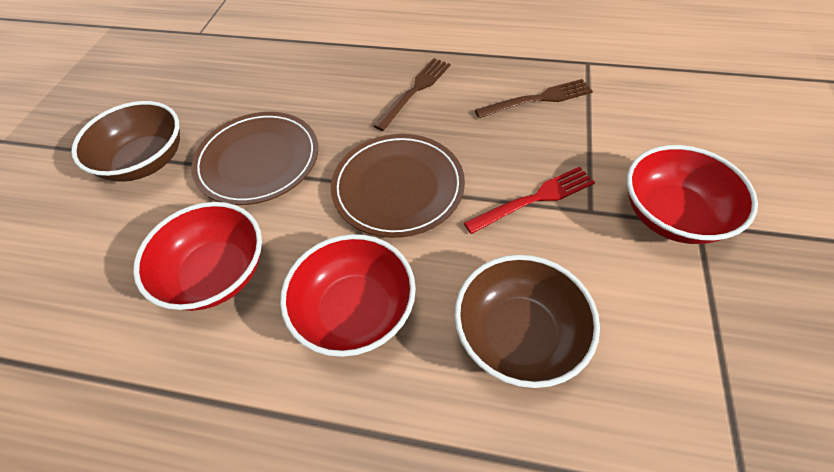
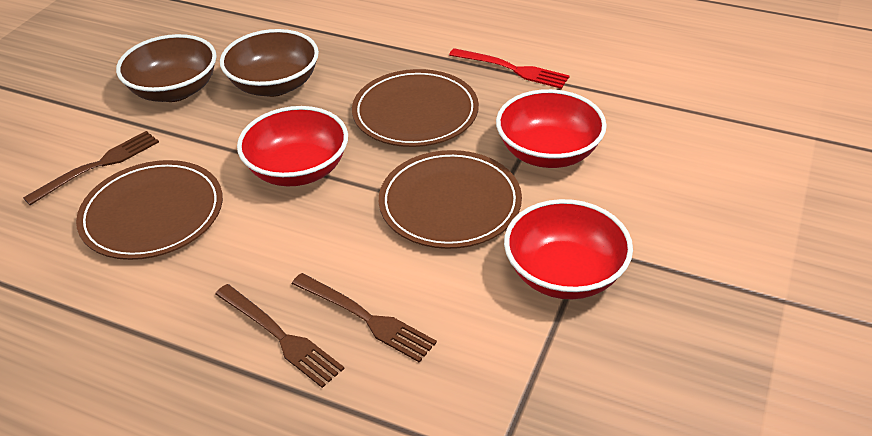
brown fork: [374,58,451,131] [475,79,593,118] = 2 -> [23,131,159,205] [215,284,345,388] [292,273,437,363] = 3
brown plate: [191,112,318,205] [331,134,465,238] = 2 -> [76,160,223,260] [352,69,479,147] [379,150,522,249] = 3

